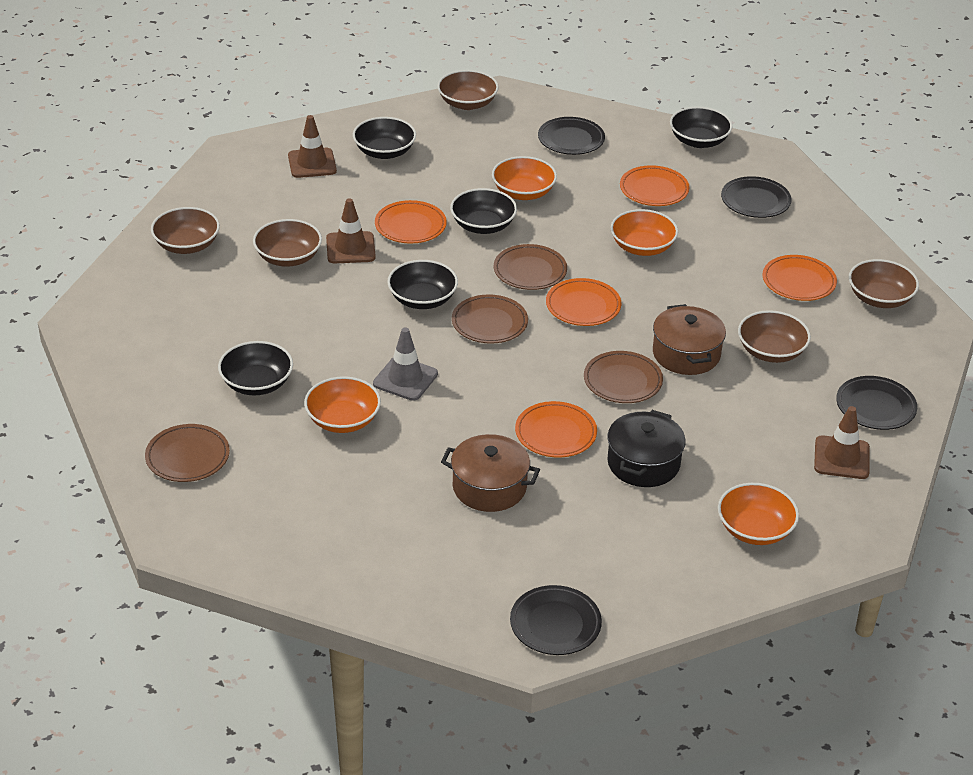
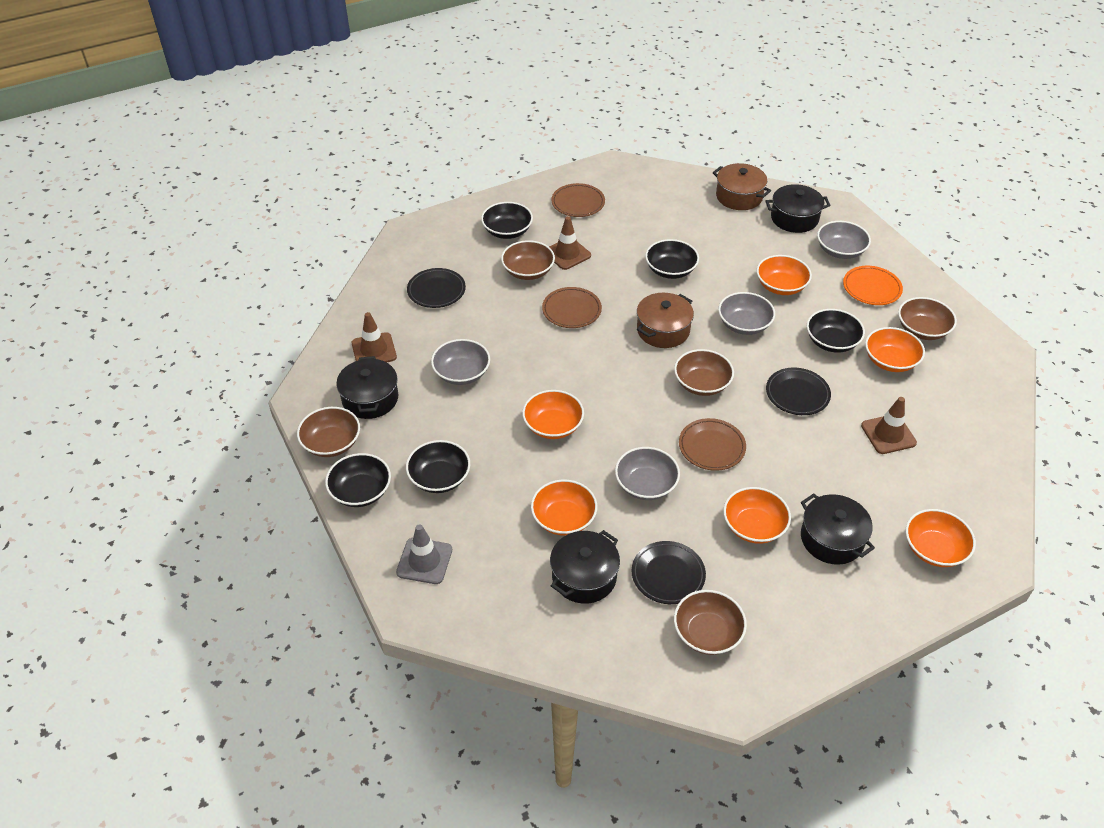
black plate: [510,585,602,655] [538,117,605,155] [721,176,792,218] [836,376,917,430] = 4 -> [407,268,466,308] [631,541,706,604] [766,368,831,415] = 3
black pot: [607,410,686,487] = 1 -> [336,356,398,419] [550,530,620,604] [765,184,830,233] [801,493,875,565] = 4
brown plate: [145,424,230,482] [452,294,528,344] [494,244,567,290] [584,351,663,403] = 4 -> [542,287,602,328] [551,183,605,217] [679,418,746,471] = 3
grey bowl: none = 0 -> [431,339,490,385] [615,447,680,500] [718,292,775,335] [817,221,871,259] = 4
orange bowl: [304,376,381,433] [492,156,557,200] [611,209,678,256] [718,483,799,545] = 4 -> [522,390,584,439] [531,479,597,536] [723,487,791,544] [757,255,812,295] [865,327,925,372] [906,509,976,567] = 6
orange plate: [375,200,447,244] [515,401,597,458] [546,278,621,326] [620,165,689,206] [763,255,837,301] = 5 -> [843,266,903,305] = 1

